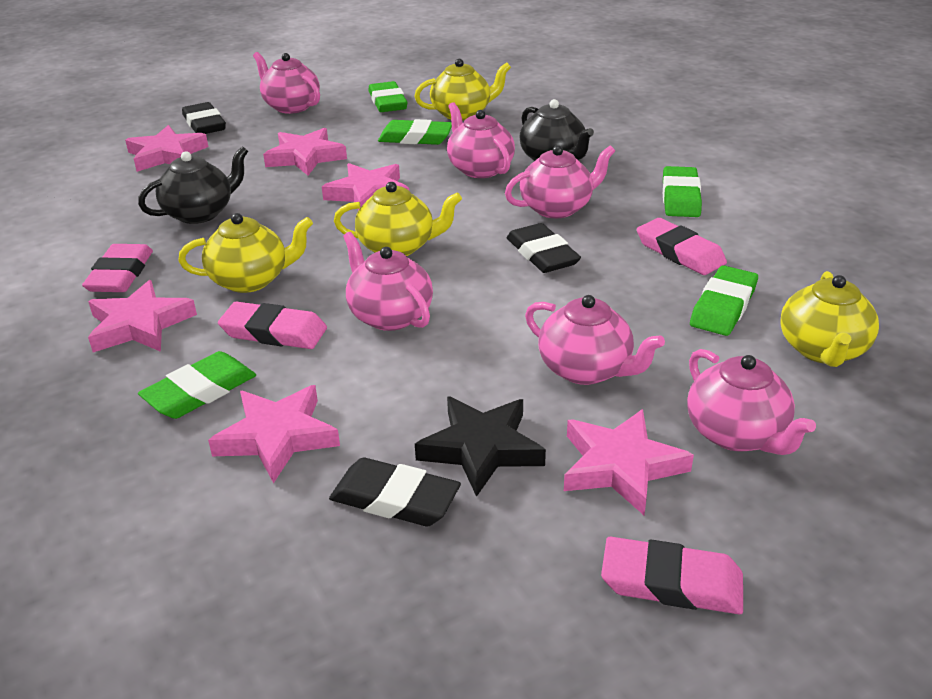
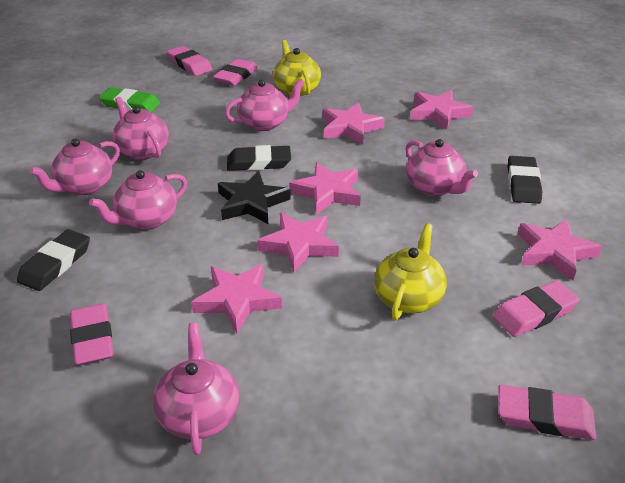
black teapot: [138,146,248,224] [520,99,594,161] = 2 -> none = 0
green eraser: [138,351,256,419] [368,81,408,112] [378,119,452,145] [663,166,702,217] [690,265,758,336] = 5 -> [99,87,160,113] = 1
pink eraser: [82,244,153,292] [218,301,327,349] [601,537,743,614] [637,218,727,275] = 4 -> [70,304,114,365] [167,46,212,76] [213,59,258,86] [493,280,580,337] [498,385,596,440] = 5
yellow teapot: [178,213,313,293] [334,182,462,256] [414,59,511,121] [780,271,879,367] = 4 -> [273,40,321,96] [374,223,447,320] = 2

